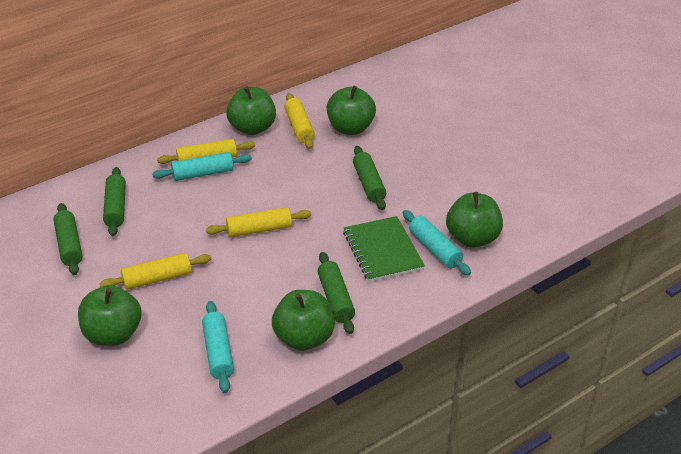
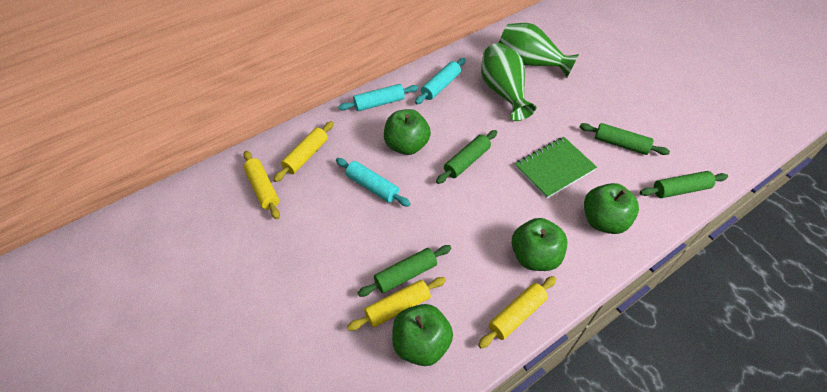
green apple: [78,285,142,346] [226,86,276,135] [272,290,335,351] [327,86,376,135] [446,192,503,248] = 5 -> [384,109,431,155] [392,304,453,366] [511,218,568,271] [584,183,639,234] = 4
green vase: none = 0 -> [481,43,537,121] [499,23,579,78] = 2

